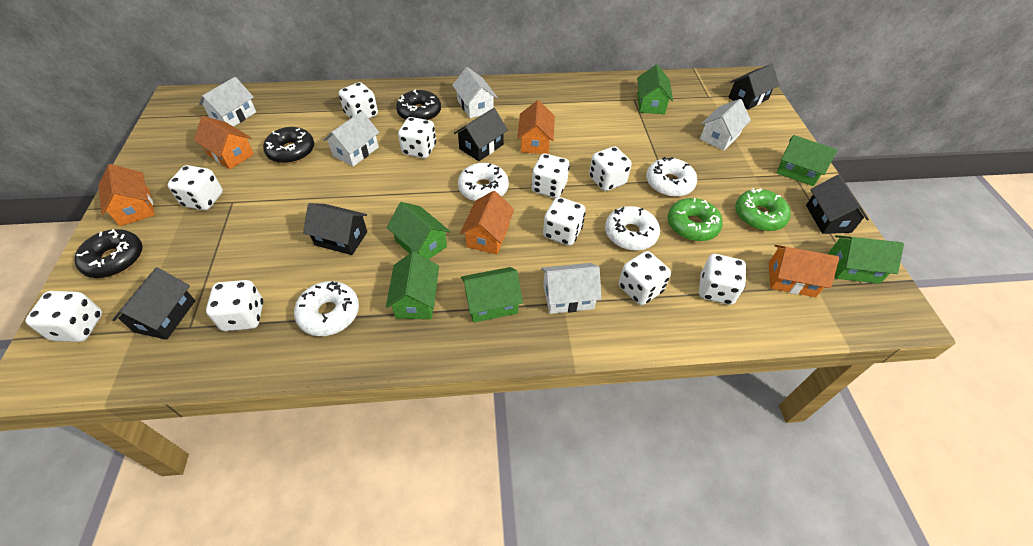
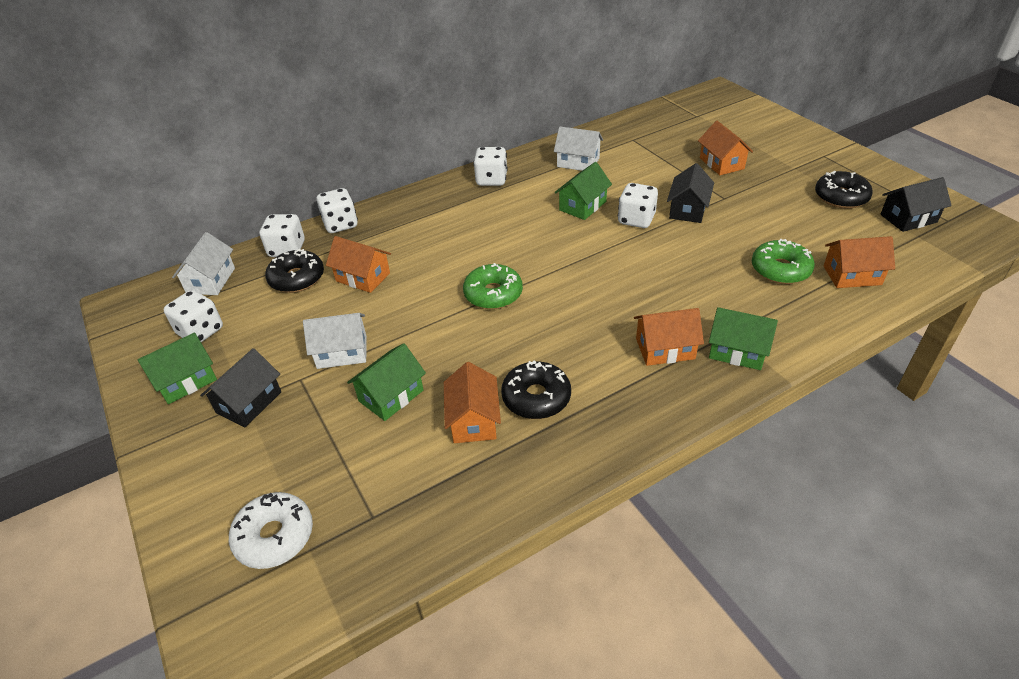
black house: [112,267,195,340] [303,203,367,255] [454,108,508,161] [728,64,779,110] [806,174,869,234] = 5 -> [200,348,281,427] [667,163,714,223] [880,177,952,232] = 3
green house: [386,252,439,319] [387,202,450,260] [461,267,523,323] [637,64,673,114] [776,135,837,186] [828,235,904,284] = 6 -> [138,333,217,404] [347,343,426,421] [555,162,612,220] [709,307,778,370] = 4
white dice: [25,291,102,342] [168,165,223,210] [206,280,263,331] [339,82,378,119] [398,117,436,158] [531,154,570,198] [543,197,586,246] [589,146,632,191] [619,251,671,305] [699,254,746,305] = 10 -> [164,290,223,342] [260,214,305,257] [316,188,358,233] [473,147,508,186] [618,183,658,228] = 5
white donut: [294,281,359,336] [458,163,509,201] [605,206,660,251] [646,157,697,197] = 4 -> [229,492,313,569] = 1
white house: [199,77,256,127] [323,111,379,167] [452,67,497,118] [541,263,602,314] [700,99,751,151] = 5 -> [172,232,235,295] [303,313,367,369] [554,126,603,171] = 3

